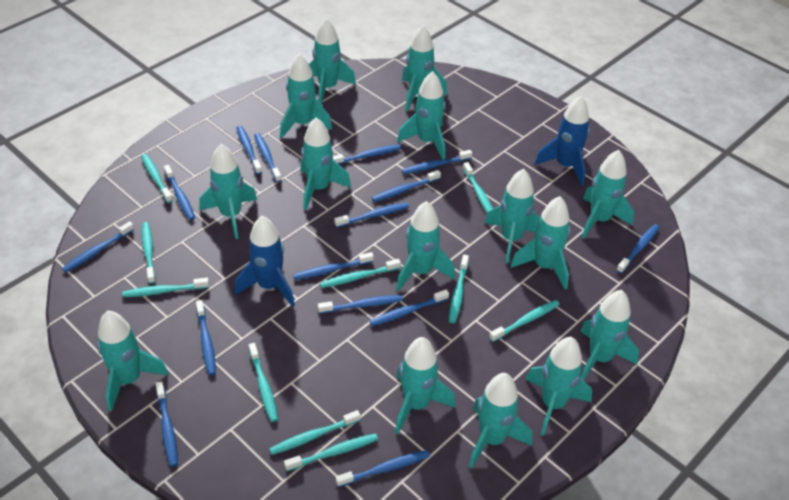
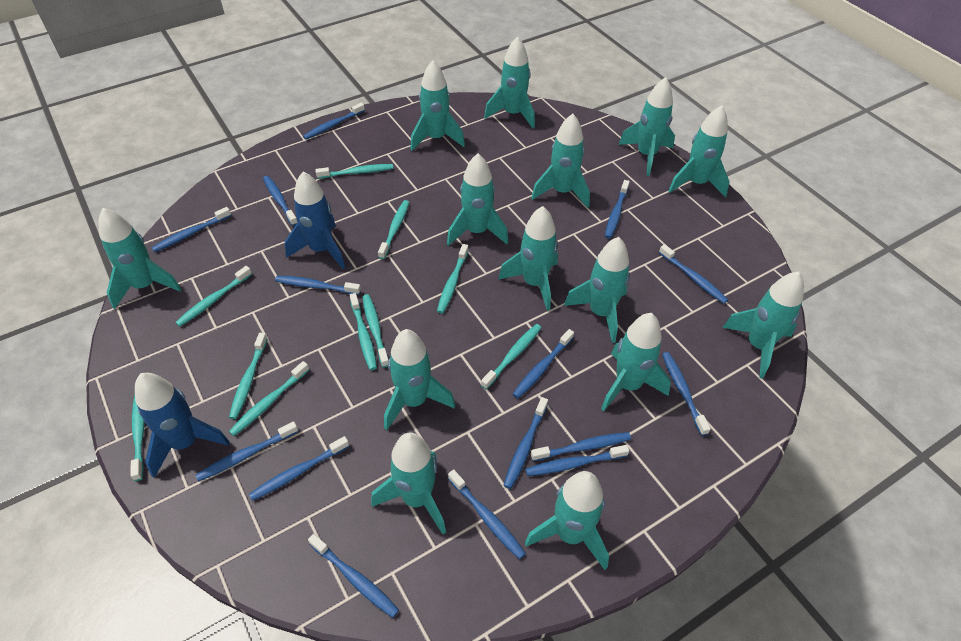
turquoise rocket: [97,311,169,412] [200,144,257,239] [280,53,332,138] [300,118,351,210] [309,18,356,105] [395,337,456,434] [396,201,455,291] [397,71,446,160] [402,25,448,112] [468,373,532,469] [485,169,540,264] [510,196,570,290] [526,337,592,436] [580,290,639,381] [581,150,634,239] = 15 -> [98,208,182,309] [371,433,446,534] [384,329,455,430] [410,60,465,151] [447,153,509,246] [484,36,535,128] [498,206,558,311] [525,471,609,570] [531,114,590,208] [564,237,630,343] [601,313,671,411] [619,77,675,176] [668,105,730,198] [722,271,804,378] = 14

